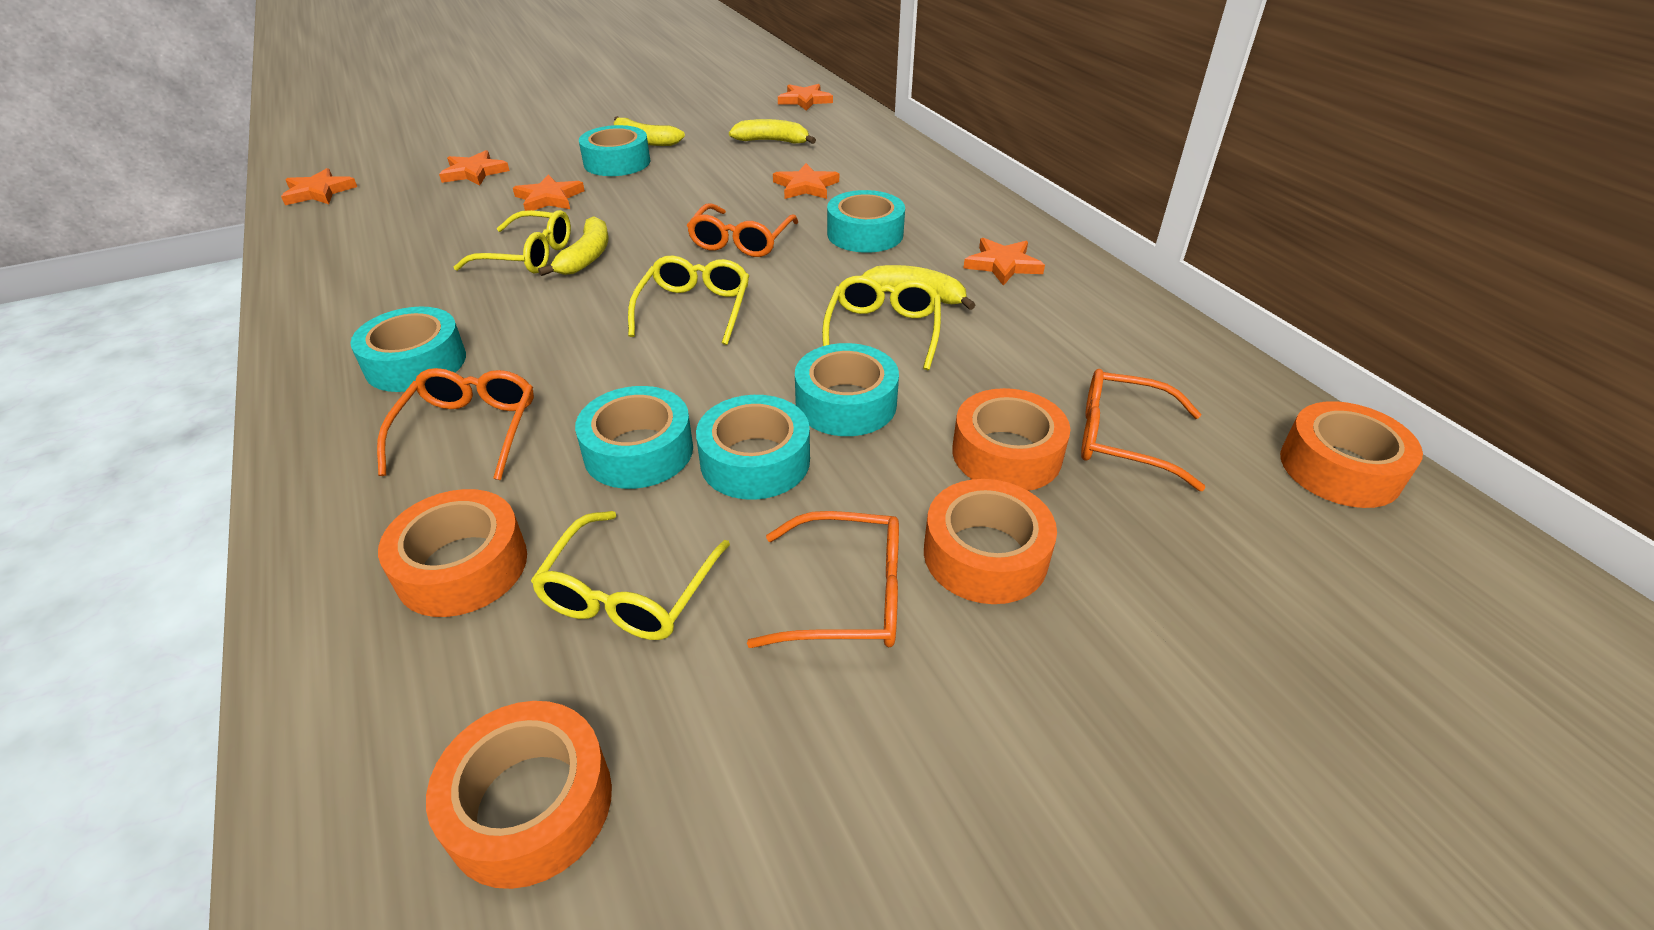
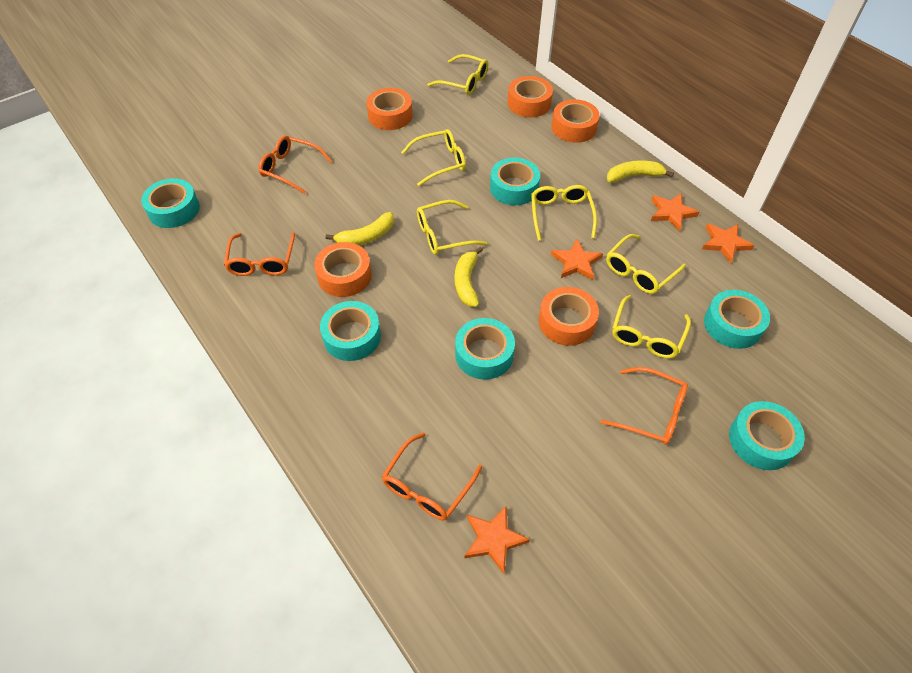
orange star: [281,168,357,205] [439,150,510,186] [513,174,585,211] [773,163,839,199] [778,84,833,111] [964,238,1045,286] = 6 -> [464,506,530,574] [551,239,603,280] [651,193,699,231] [702,223,755,263] = 4
yellow banana: [538,216,608,276] [613,116,685,146] [729,119,816,144] [862,265,975,310] = 4 -> [326,212,394,245] [455,247,483,307] [607,161,674,183] = 3
yellow glasses: [454,210,571,273] [531,511,730,640] [628,256,749,345] [822,276,941,370] = 4 -> [401,129,466,186] [417,200,487,255] [427,54,488,95] [531,185,597,241] [606,234,686,294] [612,295,691,358] = 6

